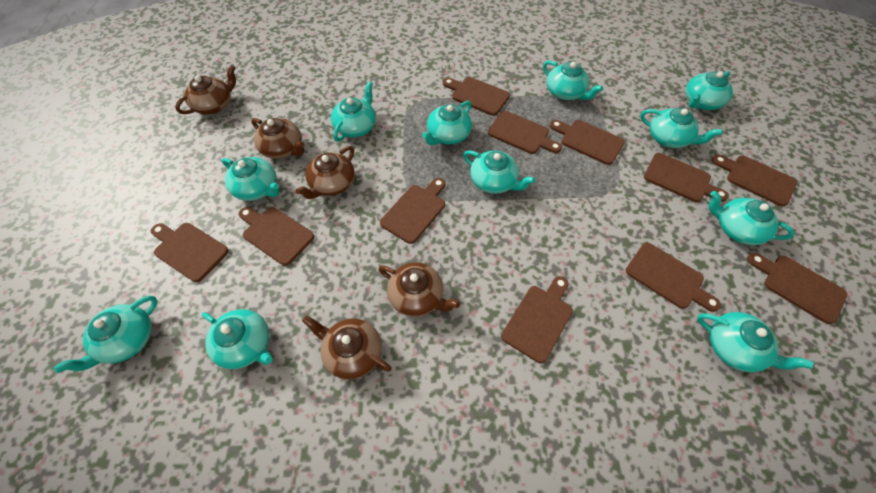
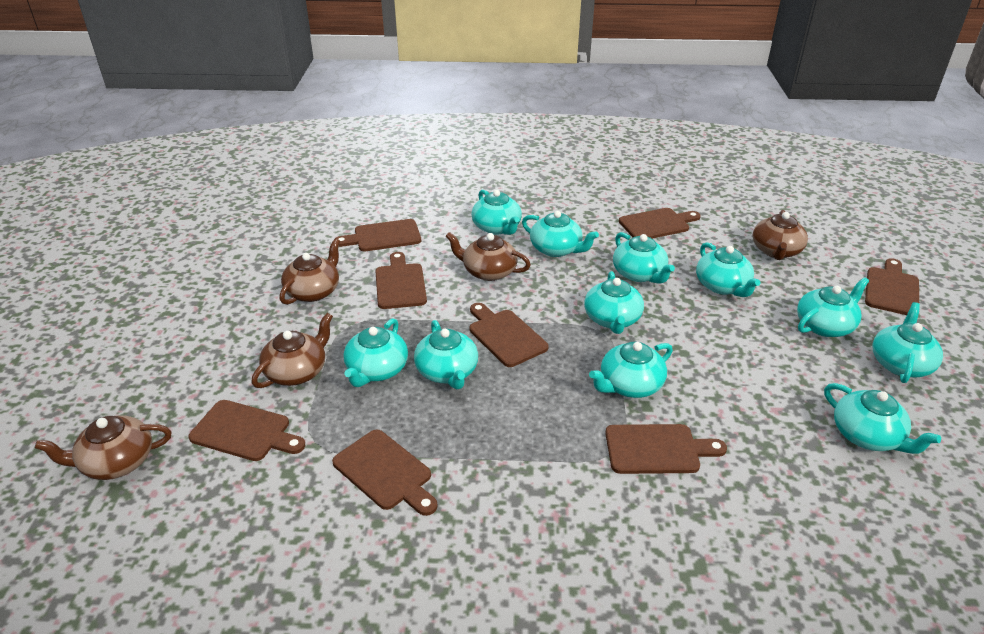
brown cutting board: [151,223,229,282] [239,207,314,266] [380,178,445,244] [443,77,510,116] [488,111,562,154] [501,276,573,363] [549,120,625,165] [626,243,721,312] [644,153,729,202] [711,155,797,207] [747,253,847,324] = 11 -> [188,400,305,461] [332,429,438,516] [336,219,421,251] [375,252,427,309] [470,303,549,367] [605,424,727,474] [619,208,700,239] [865,258,919,315] = 8

